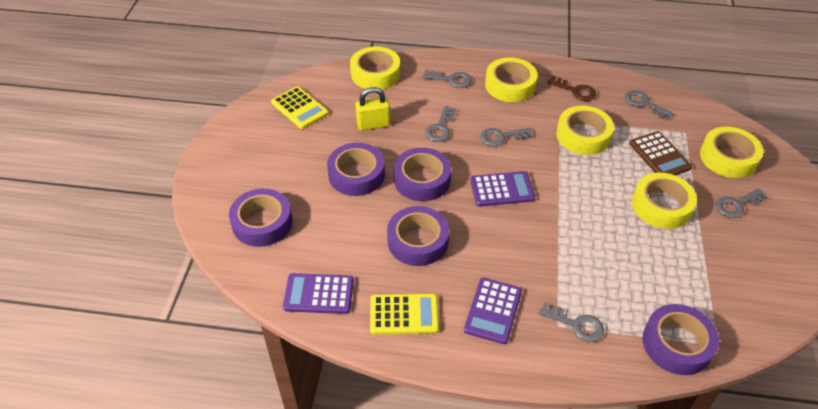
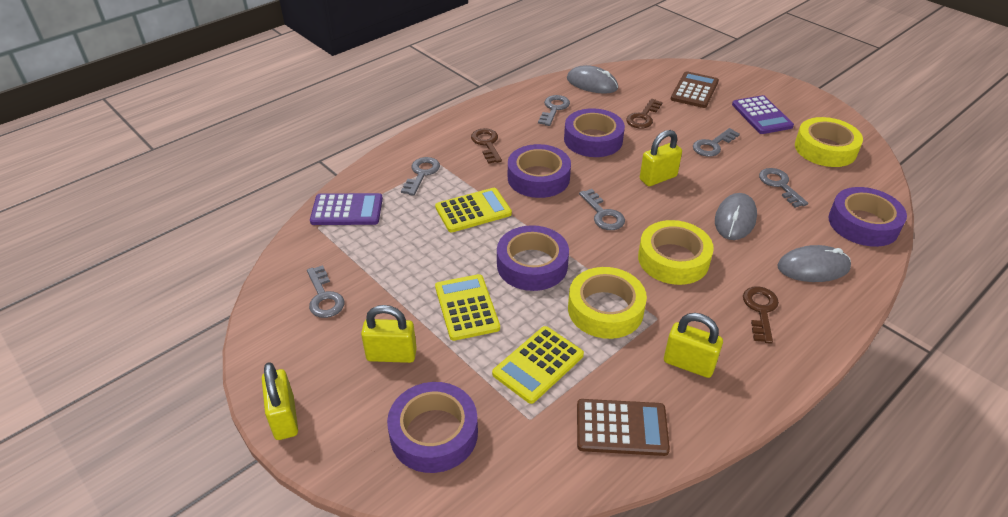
brown calculator: [629,131,692,175] = 1 -> [577,399,670,456] [671,71,719,108] = 2
brown key: [547,76,596,101] = 1 -> [471,128,502,164] [626,99,663,129] [743,286,779,344] = 3
grey mouse: none = 0 -> [567,65,618,94] [715,193,757,240] [777,245,851,282] = 3
purple calculator: [283,273,354,314] [464,278,522,344] [470,171,535,207] = 3 -> [310,193,383,225] [732,95,794,134] = 2
yellow calculator: [271,86,329,129] [370,294,439,335] = 2 -> [435,188,512,232] [435,274,500,341] [492,326,584,404] = 3
yellow padlock: [355,87,390,130] = 1 -> [262,362,298,440] [361,305,417,363] [640,130,682,186] [664,313,723,378] = 4
yellow tape: [350,46,400,90] [485,57,538,102] [556,106,614,155] [632,173,697,229] [700,127,764,178] = 5 -> [568,267,647,339] [638,220,714,285] [795,117,863,167] = 3

